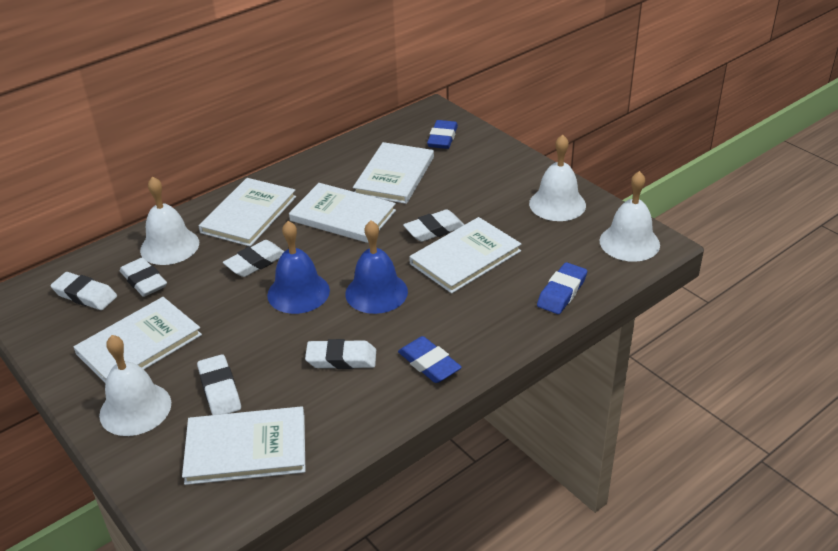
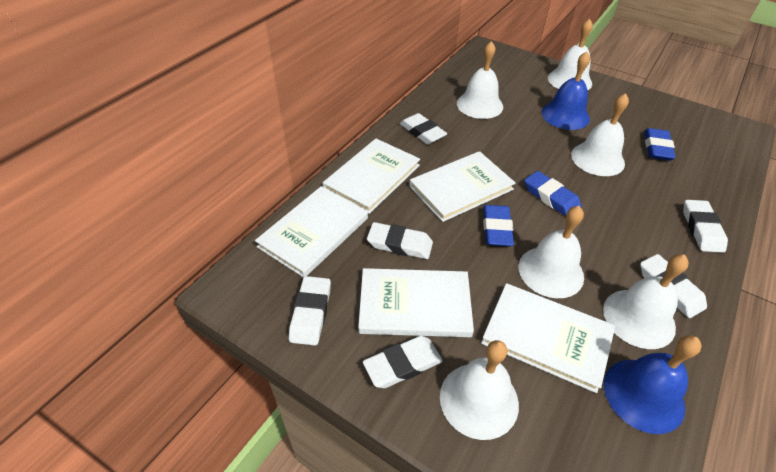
white bell: [99,335,171,436] [140,176,199,265] [529,135,586,221] [600,171,660,262] = 4 -> [440,340,519,440] [457,41,503,119] [519,206,584,298] [548,19,593,90] [571,93,629,176] [603,254,689,349] = 6
white book: [74,297,202,383] [182,406,305,485] [199,178,296,247] [289,183,396,243] [353,142,434,204] [409,217,521,293] = 6 -> [255,186,368,278] [323,139,420,214] [358,268,474,337] [409,151,516,222] [481,283,615,393] = 5

